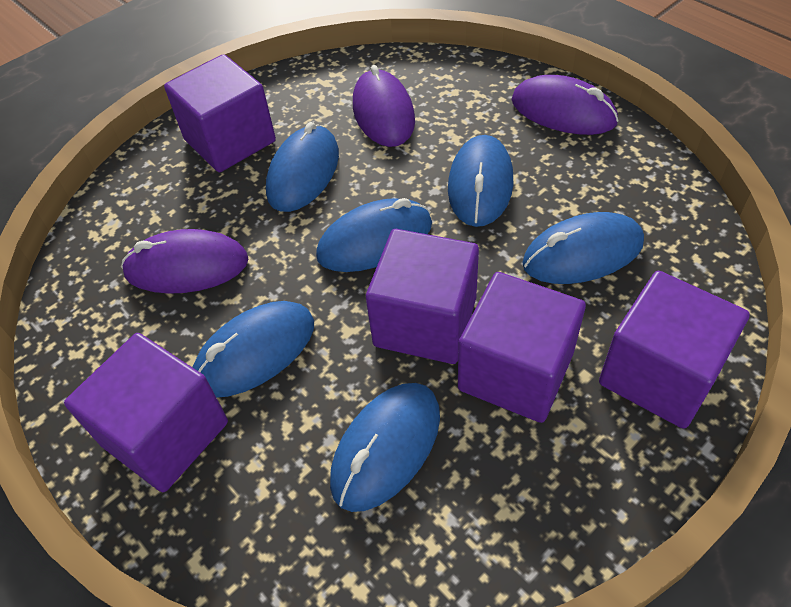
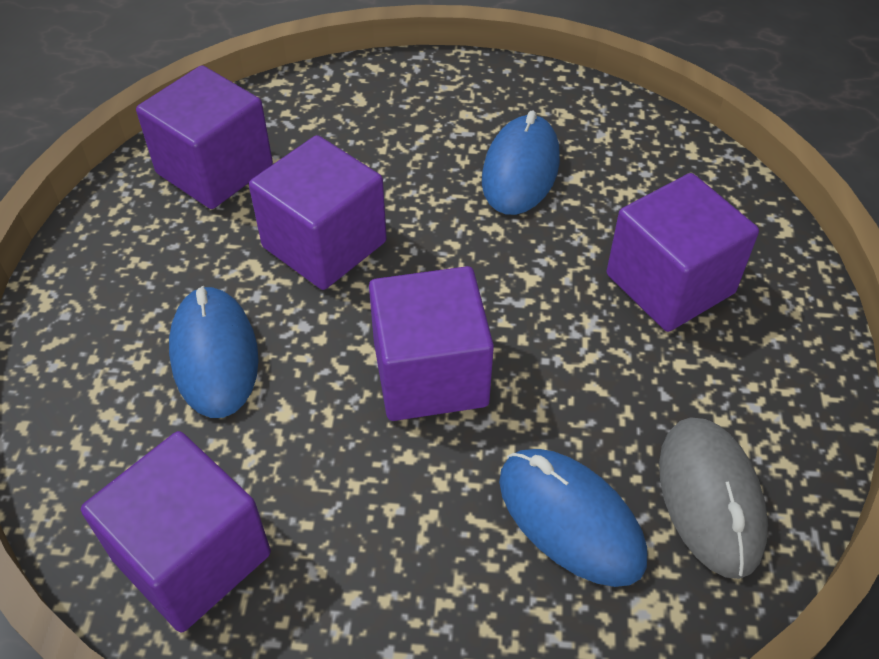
blue mouse: [193,301,314,398] [266,122,339,212] [316,198,432,272] [330,383,440,512] [448,135,513,227] [522,212,644,284] = 6 -> [169,286,259,418] [482,111,560,215] [499,449,647,587] = 3
grey mouse: none = 0 -> [659,417,768,579] = 1
purple mouse: [121,229,249,294] [353,65,415,147] [511,75,619,135] = 3 -> none = 0

